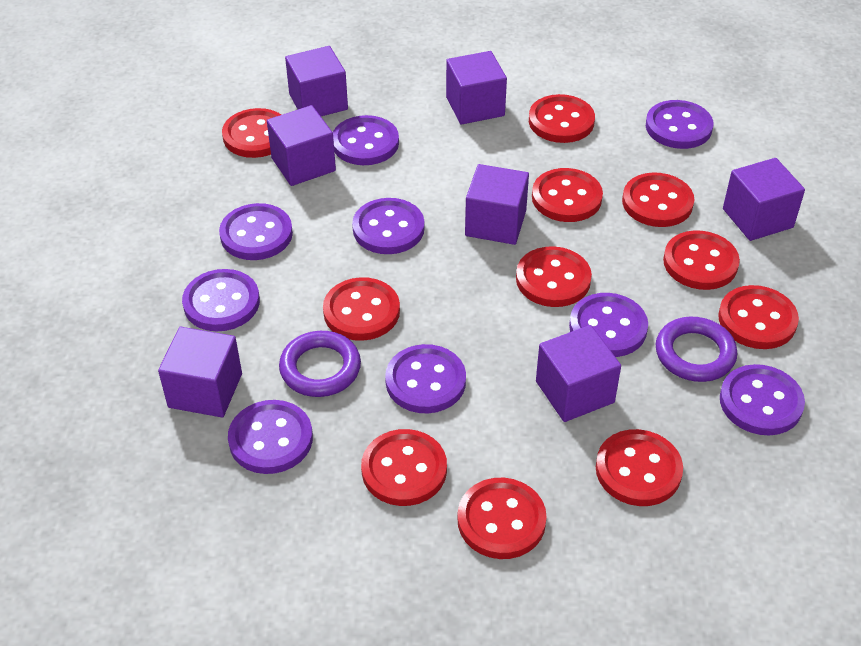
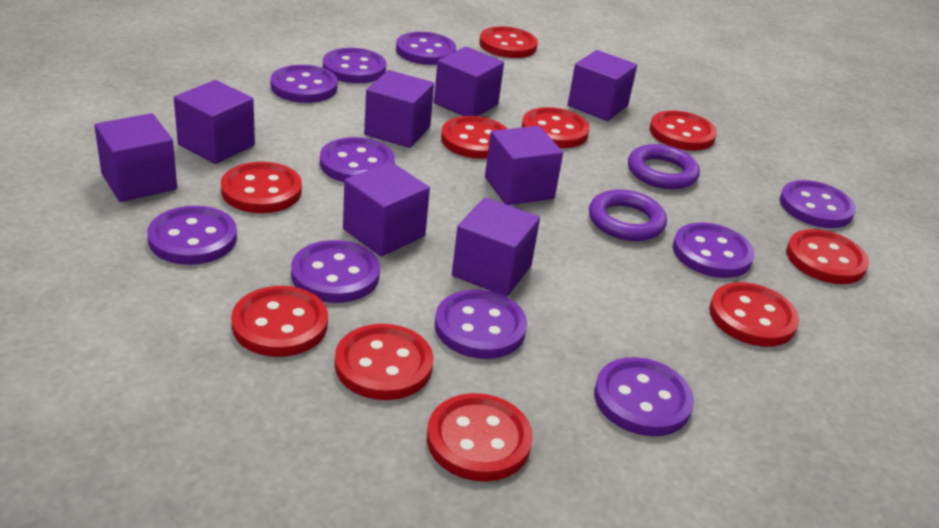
purple button: [182,269,260,331] [219,203,293,260] [228,400,313,474] [333,115,399,165] [352,198,425,254] [385,344,466,413] [569,293,648,357] [646,100,714,149] [720,364,805,435] = 9 -> [147,206,237,265] [271,65,338,103] [291,240,380,303] [320,137,395,182] [323,48,386,83] [396,32,456,65] [435,290,527,359] [594,357,694,436] [673,223,755,278] [780,180,856,228] = 10
purple cube: [158,327,242,417] [267,105,336,186] [285,46,348,116] [446,51,507,125] [465,164,529,245] [536,325,621,422] [723,158,805,241] = 7 -> [94,113,177,202] [174,80,255,164] [343,162,430,257] [364,70,434,148] [434,47,504,116] [452,197,540,297] [485,126,563,205] [568,50,637,121] = 8
red button: [222,108,281,158] [323,277,400,341] [361,429,447,506] [457,478,547,559] [516,246,592,307] [529,94,595,143] [532,168,603,222] [596,429,683,506] [622,173,694,227] [663,230,740,290] [718,285,799,349] = 11 -> [221,162,302,213] [231,286,328,357] [335,324,433,400] [427,393,533,482] [441,116,507,159] [479,26,538,58] [522,107,589,148] [650,111,717,151] [709,282,799,347] [786,229,869,284] = 10

